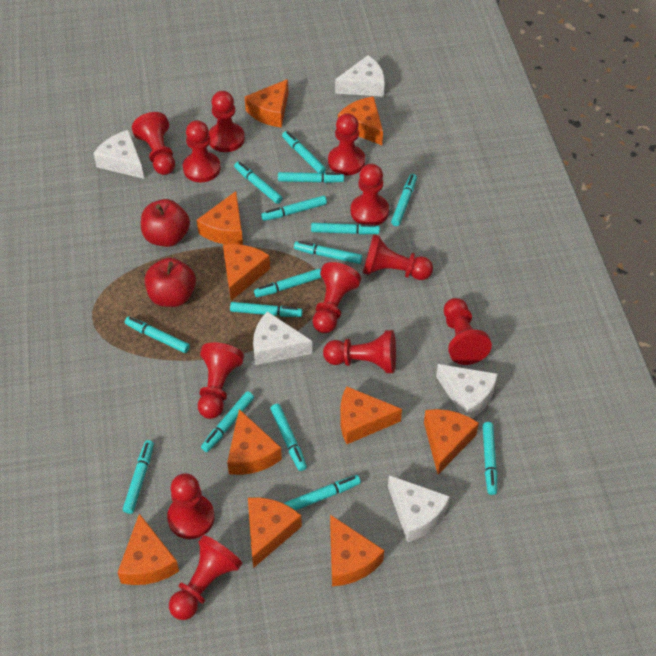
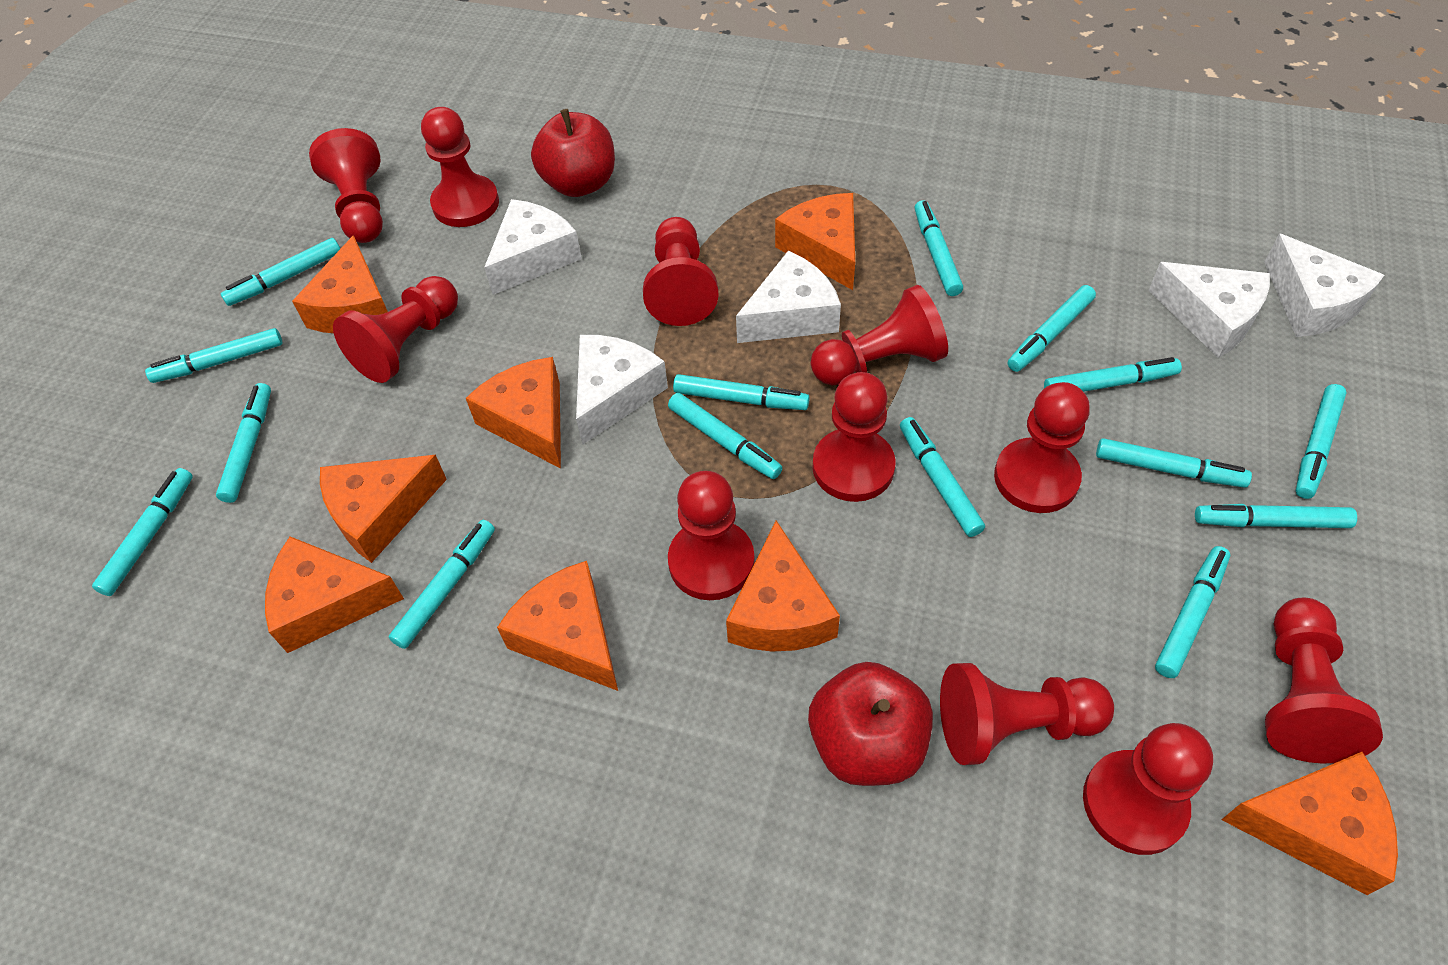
orange cheese: [117,514,179,585] [197,191,243,245] [223,244,270,301] [227,409,282,475] [245,79,289,127] [248,497,302,568] [330,515,384,586] [338,97,383,145] [340,386,402,444] [424,409,479,475] = 10 -> [265,536,404,653] [292,235,388,333] [320,455,447,563] [466,357,561,469] [497,561,618,691] [726,520,840,652] [775,193,855,290] [1221,752,1398,895] = 8
red pawn: [132,112,175,175] [167,473,215,539] [169,535,242,620] [183,120,221,182] [198,342,244,419] [209,91,245,152] [313,262,361,333] [323,330,396,373] [328,113,365,175] [350,164,389,225] [363,234,433,280] [444,298,492,365] = 12 -> [309,128,383,243] [333,276,458,383] [421,107,499,227] [643,217,719,326] [668,471,755,600] [811,285,948,385] [812,372,896,502] [940,663,1114,765] [994,382,1090,513] [1083,723,1213,855] [1265,598,1383,763] = 11

